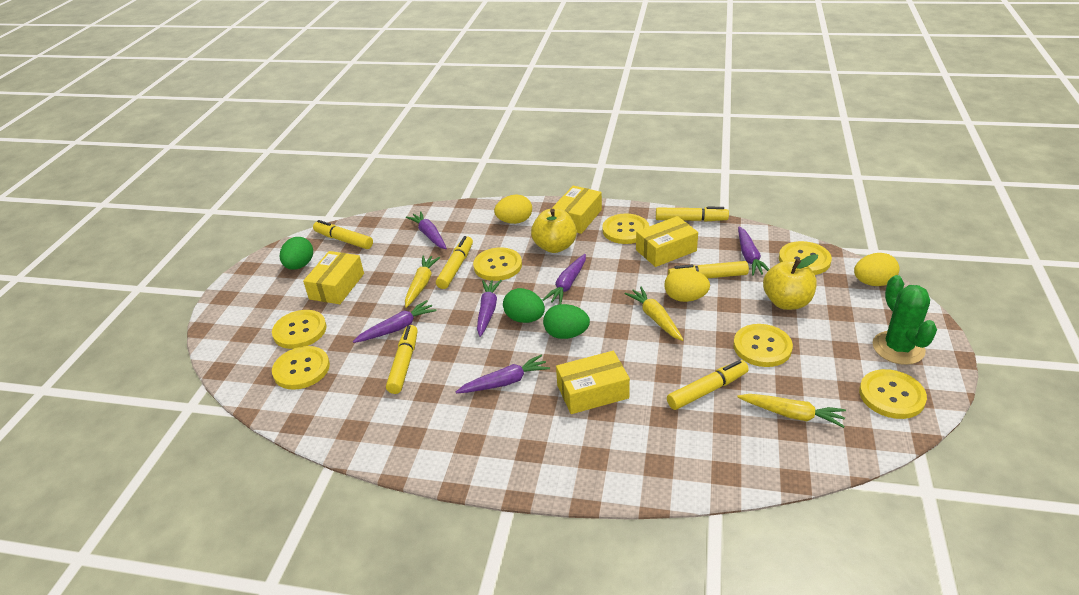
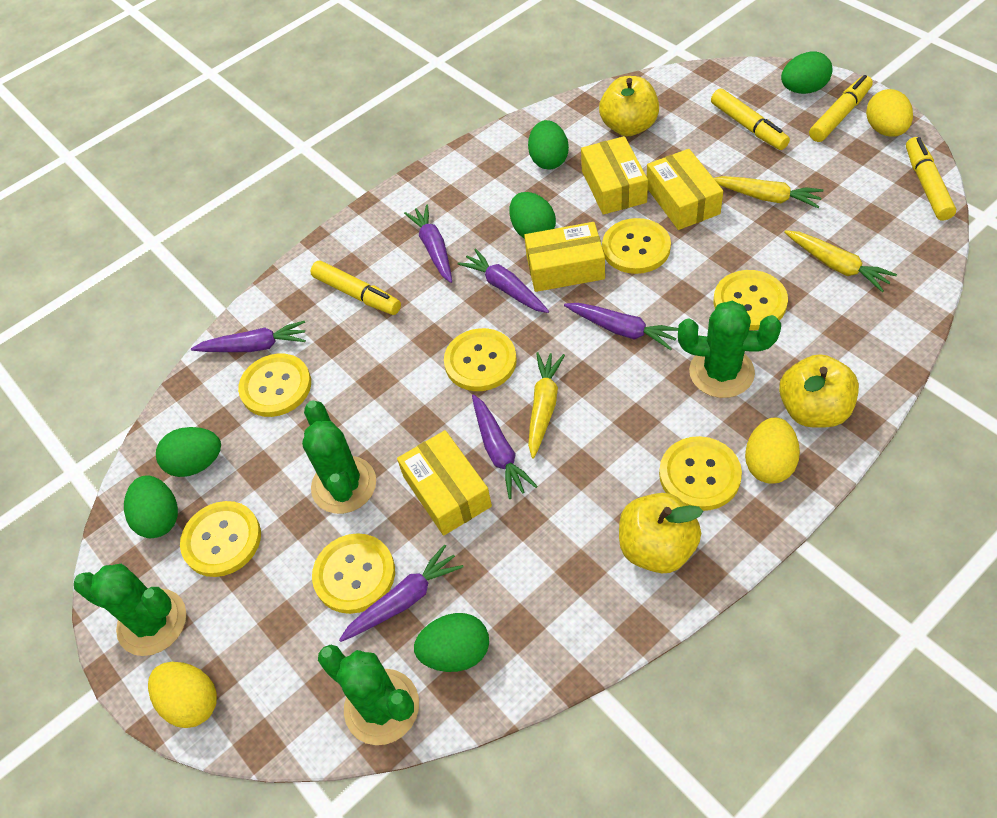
green cactus: [873,275,937,365] = 1 -> [74,564,186,656] [302,400,376,514] [318,644,419,745] [678,301,781,398] = 4
green egg: [280,237,313,270] [503,288,545,323] [543,304,590,339] = 3 -> [124,475,178,538] [156,427,221,477] [414,613,489,672] [509,192,556,239] [528,120,569,169] [781,51,833,94] = 6
yellow apple: [531,209,577,253] [763,254,818,310] = 2 -> [599,76,659,136] [619,493,703,573] [779,354,859,428] = 3
yellow marker: [313,220,373,249] [386,325,418,394] [436,236,473,289] [656,207,729,222] [667,360,749,410] [668,261,749,278] = 6 -> [310,260,401,315] [711,88,790,150] [809,75,873,142] [906,137,956,220] = 4

